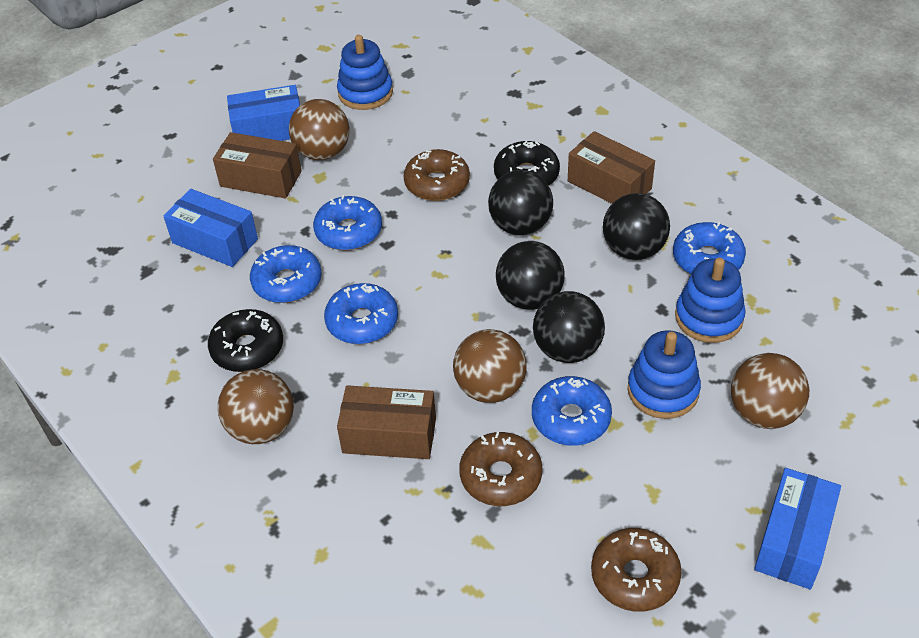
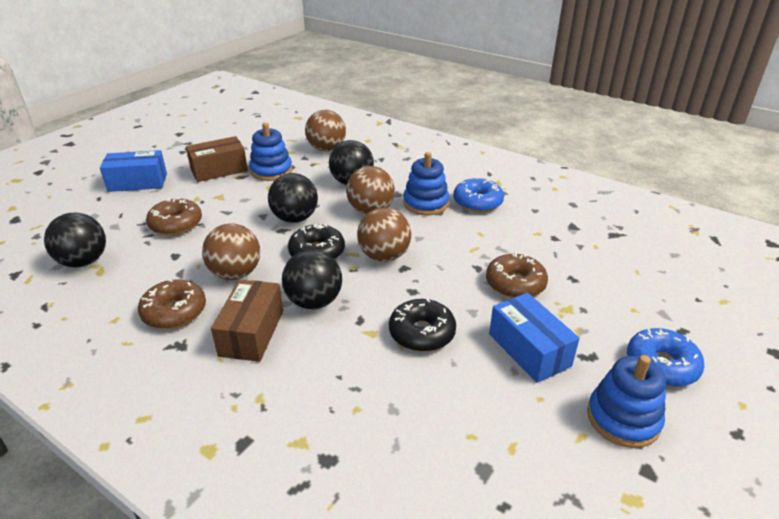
blue box: [163,189,258,267] [227,85,300,141] [754,468,841,589] = 3 -> [100,150,167,192] [489,293,580,383] = 2
blue donut: [250,245,322,303] [313,195,382,250] [324,283,398,344] [532,376,612,446] [673,222,746,275] = 5 -> [453,178,504,212] [627,328,704,387] = 2
brown box: [213,132,302,198] [337,385,436,459] [568,131,655,204] = 3 -> [186,136,248,182] [211,279,283,362] = 2

